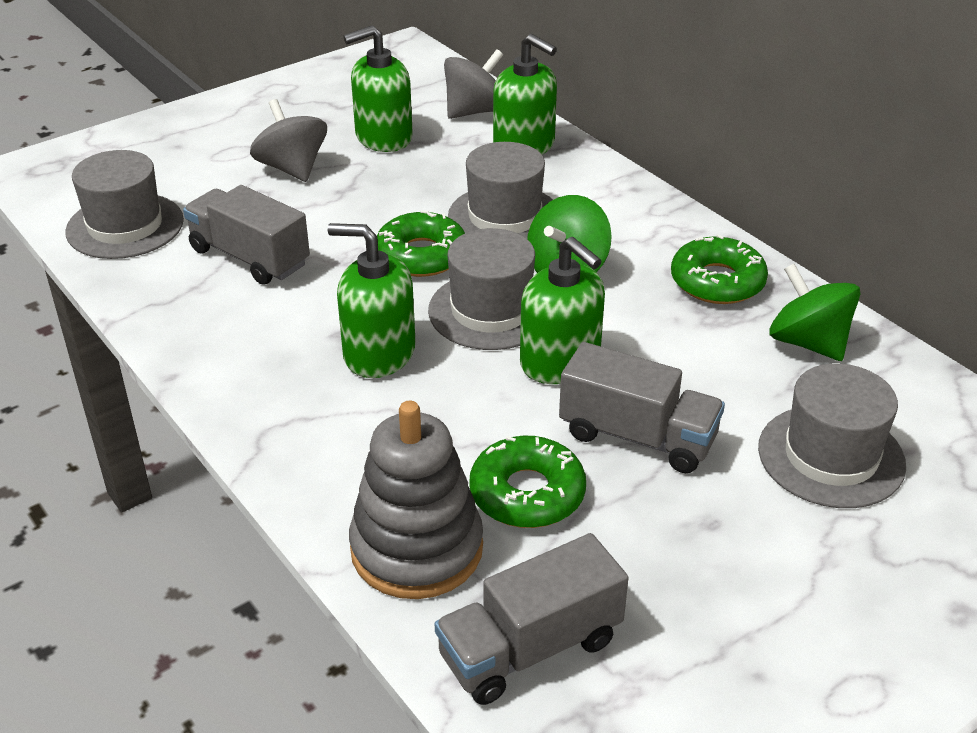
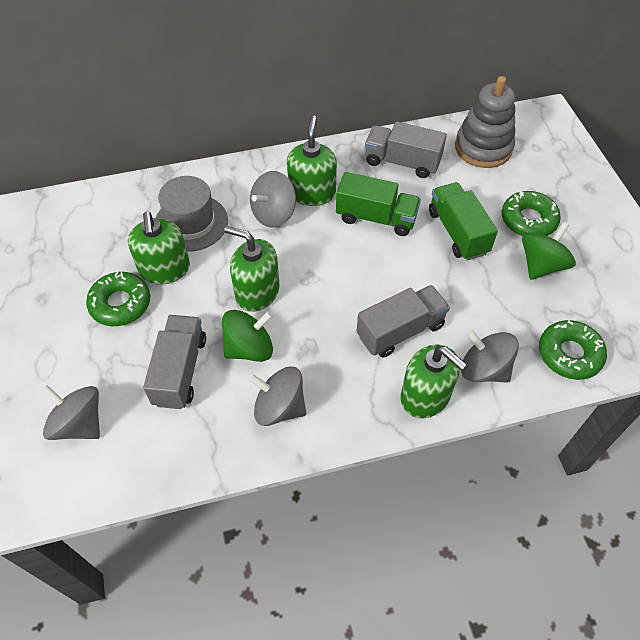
green truck: none = 0 -> [336,172,421,236] [429,182,498,260] = 2
grey hat: [65,150,184,259] [428,228,535,350] [448,142,553,239] [758,363,906,508] = 4 -> [156,176,228,252] = 1
grey spinning top: [250,99,327,182] [444,49,503,119] = 2 -> [41,385,100,440] [248,367,306,426] [250,171,296,228] [461,330,519,383] = 4

